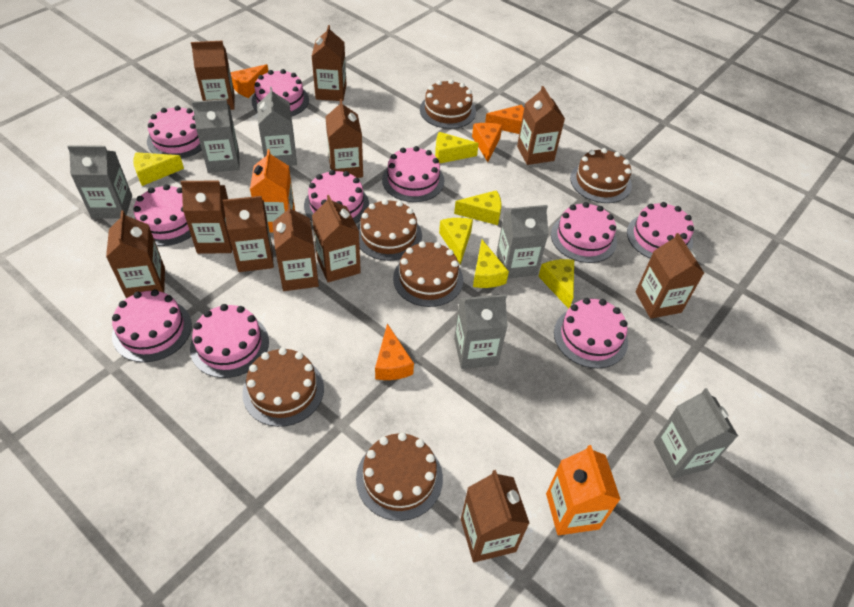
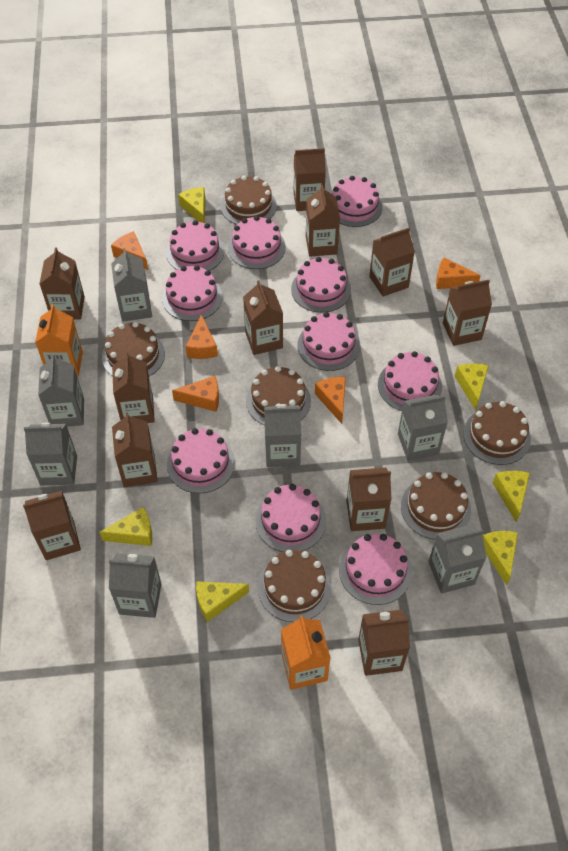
grey carton: [67,145,132,219] [192,99,240,173] [257,87,297,166] [454,294,508,369] [496,205,549,279] [654,388,738,478] = 6 -> [24,422,77,485] [38,354,84,427] [109,553,162,618] [111,248,152,322] [264,404,301,467] [398,395,448,461] [429,524,487,594] = 7
orange cheese: [230,64,268,98] [375,324,414,380] [472,123,502,162] [485,105,524,134] = 4 -> [111,231,148,270] [172,376,219,412] [186,314,218,359] [315,377,346,424] [436,257,481,289] = 5

